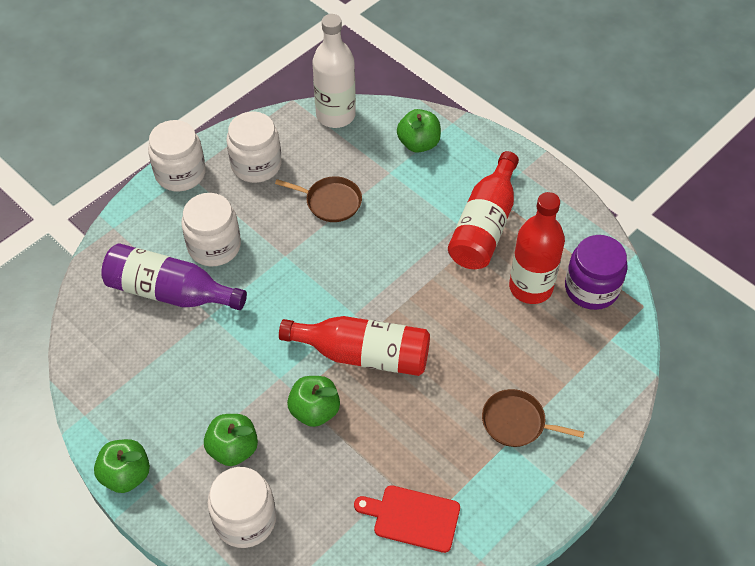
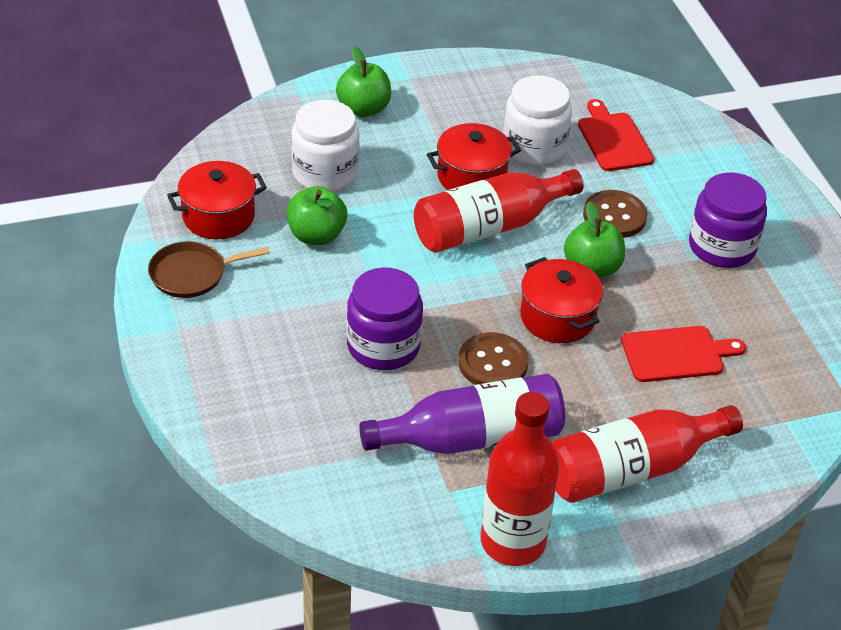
brown button: none = 0 -> [458,332,529,385] [583,190,647,238] = 2
brown pan: [275,176,362,222] [482,389,584,447] = 2 -> [148,241,270,298] = 1
green apple: [94,439,150,493] [204,414,258,466] [287,376,340,427] [397,109,441,153] = 4 -> [287,186,347,245] [336,46,391,117] [564,201,625,278] = 3
purple jar: [565,235,628,310] = 1 -> [347,267,423,370] [689,172,767,268] = 2
red cutting board: [354,485,460,553] = 1 -> [578,99,654,171] [621,326,746,382] = 2
red pot: none = 0 -> [167,161,267,239] [427,123,521,190] [520,257,603,343] = 3
white bottle: [313,14,356,128] = 1 -> none = 0
white jar: [148,120,206,191] [181,193,241,266] [208,467,276,548] [226,111,282,183] = 4 -> [291,100,360,192] [503,75,572,166] = 2

